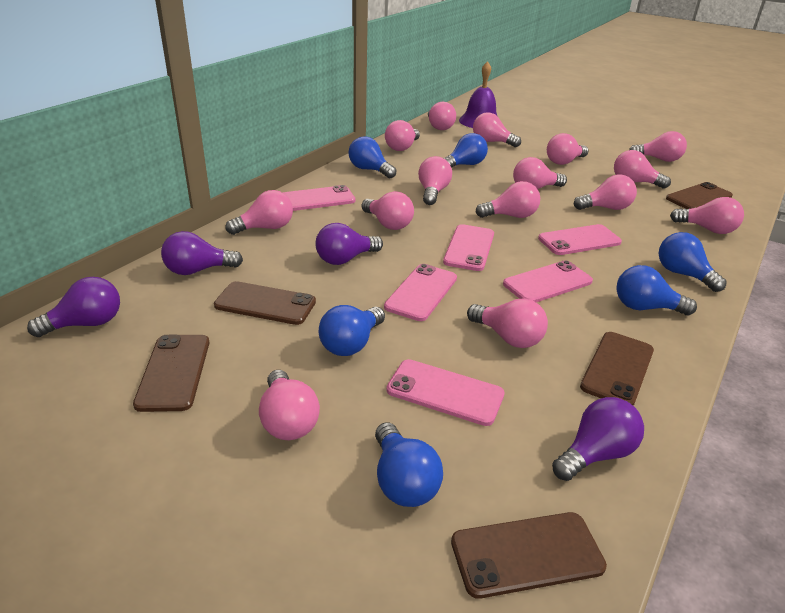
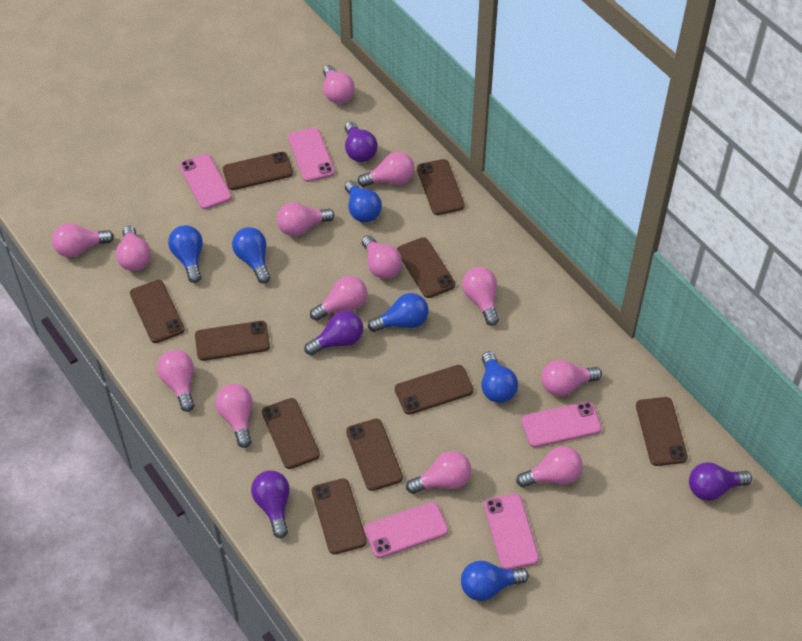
brown phone: [133,335,209,412] [214,281,316,325] [451,512,607,599] [580,332,654,406] [666,182,733,209] = 5 -> [130,280,185,343] [195,321,270,361] [223,152,293,190] [262,398,320,469] [312,478,367,554] [346,419,403,491] [395,365,474,415] [397,237,455,298] [417,159,465,215] [636,397,688,466] = 10
pink light bulb: [226,190,293,235] [259,370,320,440] [361,191,414,230] [385,120,420,151] [418,156,452,205] [428,102,456,130] [467,298,548,348] [473,112,521,147] [476,181,540,218] [513,157,567,189] [547,133,589,165] [574,174,637,210] [614,150,671,189] [629,131,687,162] [670,197,744,234] = 15 -> [52,223,114,257] [116,226,151,271] [157,350,194,412] [215,384,252,448] [277,202,335,236] [310,276,367,321] [323,65,355,104] [357,152,415,187] [362,235,402,279] [406,451,471,494] [462,267,499,326] [516,446,583,487] [541,360,602,396] = 13
pink phone: [282,185,355,211] [384,264,457,321] [386,359,505,426] [443,224,494,271] [503,260,593,302] [538,224,622,255] = 6 -> [179,154,232,209] [288,127,335,182] [364,502,448,558] [484,494,539,569] [521,401,602,447] = 5
purple bell: [459,61,497,128] = 1 -> none = 0

